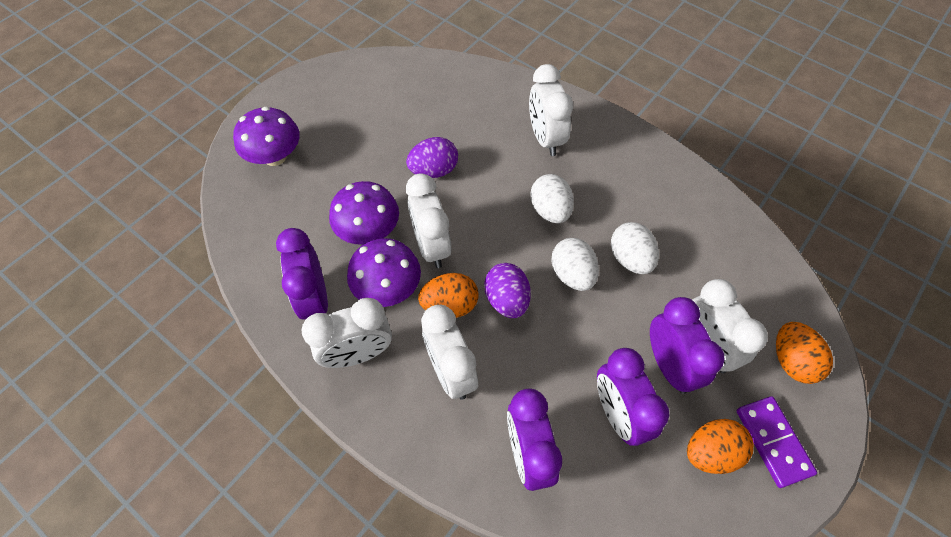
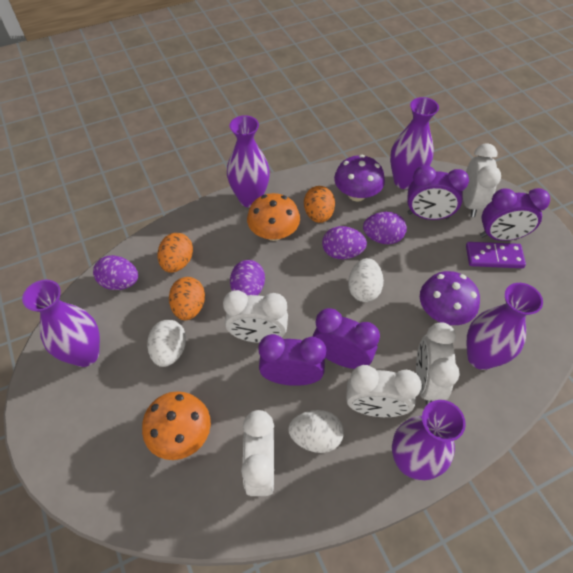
orange mushroom: none = 0 -> [142,391,211,460] [247,193,300,241] = 2
purple egg: [406,137,458,178] [484,263,531,318] = 2 -> [93,255,138,290] [230,260,265,295] [322,226,367,259] [363,212,407,244] = 4
purple mushroom: [233,106,300,166] [329,181,399,245] [347,238,421,307] = 3 -> [334,155,385,202] [420,271,480,325] = 2
purple vase: none = 0 -> [22,279,100,367] [227,115,270,208] [390,97,439,189] [392,400,466,480] [467,283,543,370] = 5

